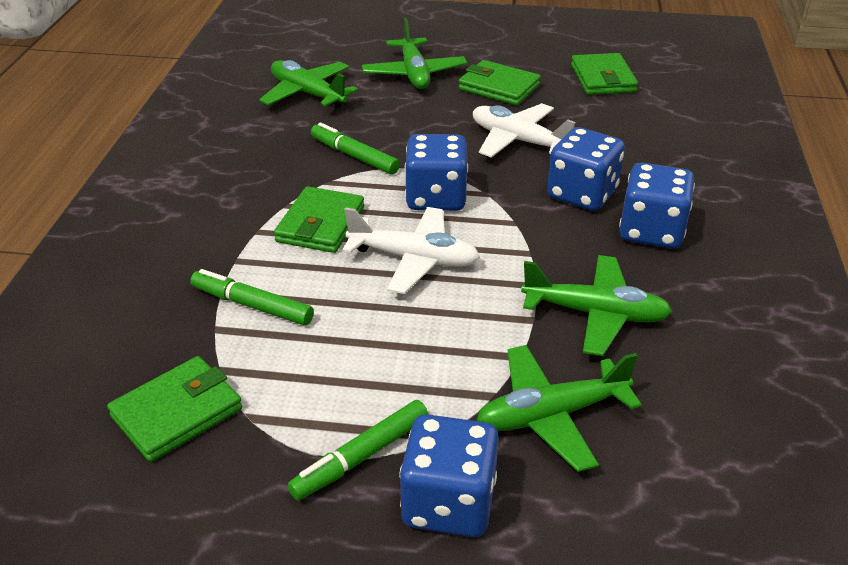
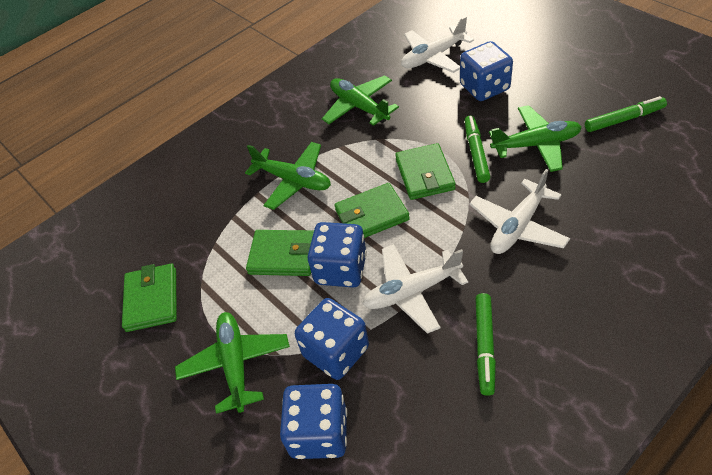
white plane: [342,207,480,294] [473,103,576,158] = 2 -> [362,244,468,334] [401,16,474,73] [469,169,570,254] = 3

